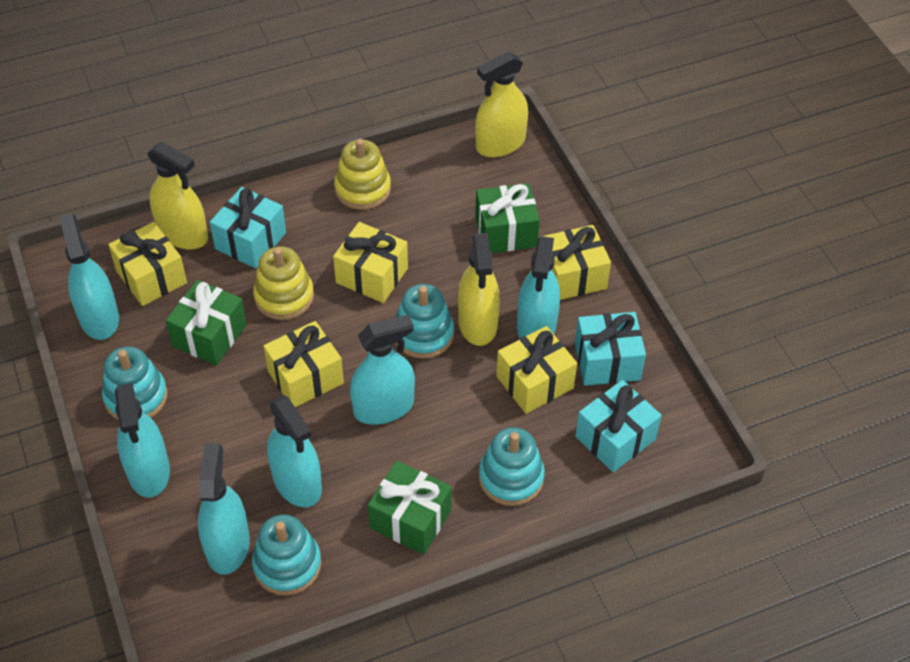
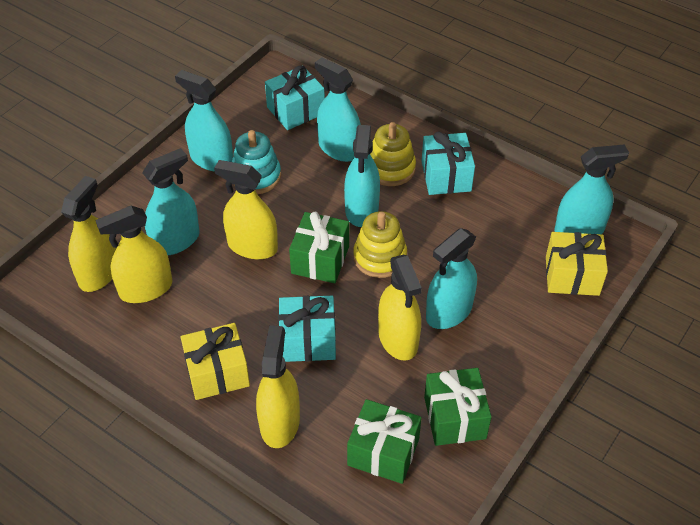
turquoise stacking toy: [102,346,168,420] [252,515,322,596] [395,284,454,359] [479,427,545,506] = 4 -> [232,130,281,194] = 1
yellow gift: [108,222,187,306] [264,321,344,407] [333,222,408,303] [496,326,577,414] [544,225,611,300] = 5 -> [181,323,250,400] [546,232,608,296] = 2
yellow spray bottle: [148,142,208,249] [458,233,500,346] [475,52,528,157] = 3 -> [61,176,117,292] [95,206,173,303] [214,160,278,259] [256,325,300,448] [378,255,422,361] = 5

